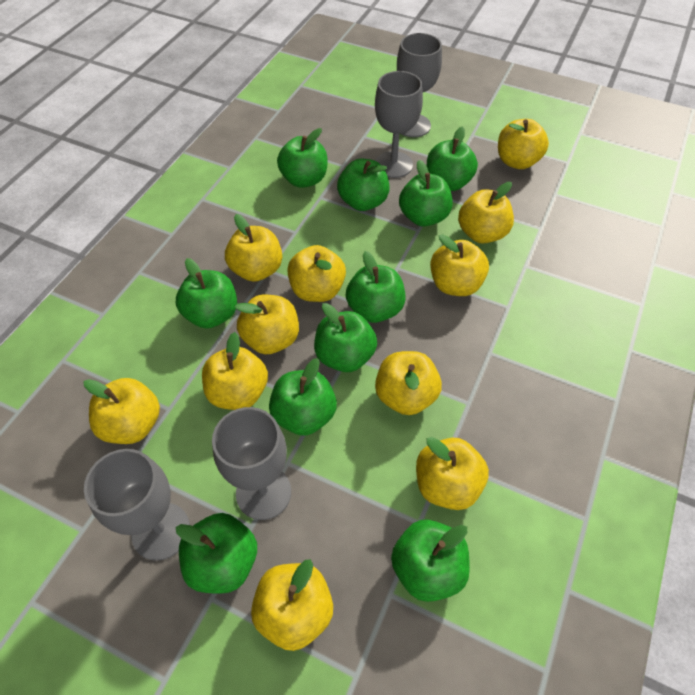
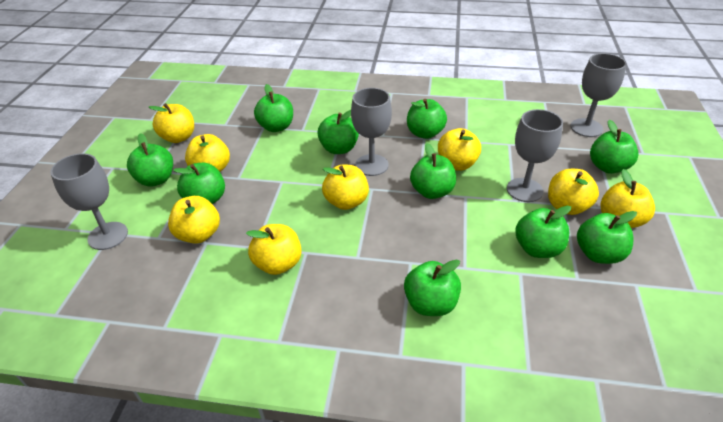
yellow apple: [84,378,160,444] [202,332,268,410] [225,214,282,282] [235,294,299,354] [251,559,333,651] [287,245,346,302] [375,351,442,415] [416,437,489,510] [430,234,489,296] [458,182,514,244] [498,119,549,169] = 11 -> [149,103,194,143] [168,196,220,244] [185,134,230,172] [246,224,302,275] [322,165,369,210] [438,128,481,171] [548,169,599,215] [601,169,655,228] = 8

